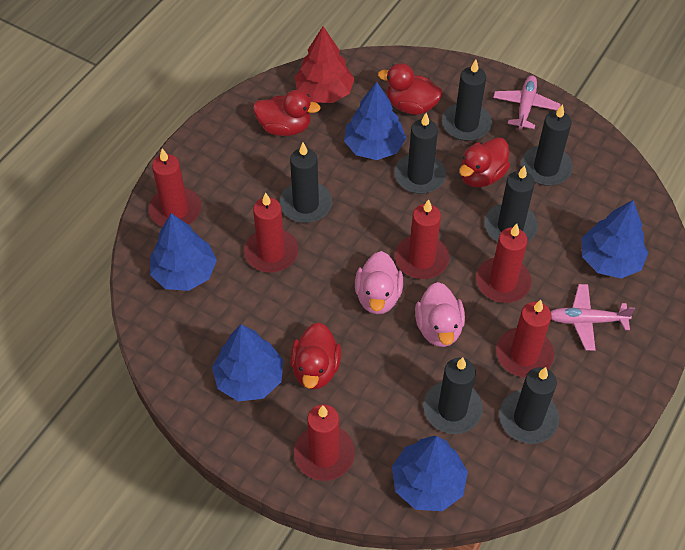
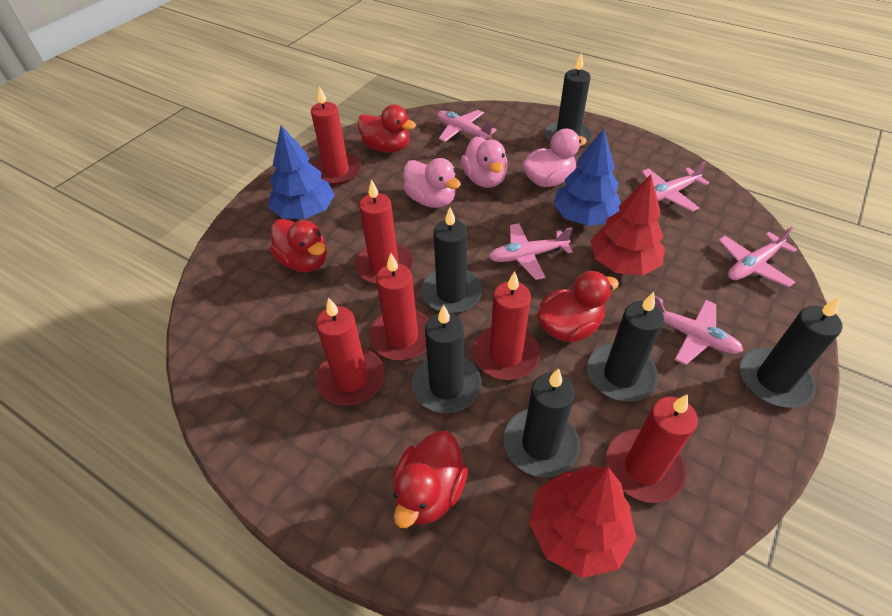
black candle: [280,143,332,223] [395,113,446,194] [423,357,483,434] [442,60,492,141] [484,165,538,242] [499,367,559,444] [521,104,573,186] = 7 -> [412,304,481,413] [421,207,482,314] [504,368,580,477] [544,52,592,149] [587,292,664,402] [740,297,842,407] = 6
blue tree: [150,213,217,291] [212,324,284,401] [344,82,406,160] [392,436,468,511] [582,200,648,279] = 5 -> [268,125,335,219] [553,129,621,226] = 2
pink duck: [355,251,403,314] [415,282,465,347] = 2 -> [404,158,461,208] [461,136,508,188] [522,129,587,187] = 3
pink plane: [493,75,561,130] [551,284,635,351] = 2 -> [437,110,497,142] [489,223,573,280] [642,162,709,212] [654,295,743,365] [719,226,797,287] = 5
red tree: [295,26,354,103] = 1 -> [529,466,636,578] [590,175,665,276] = 2

